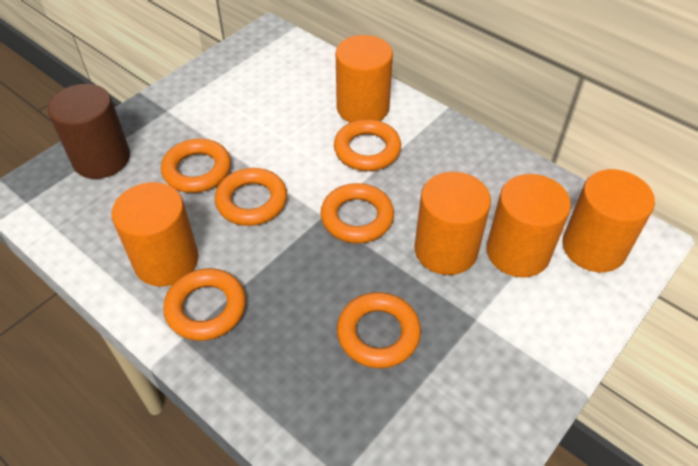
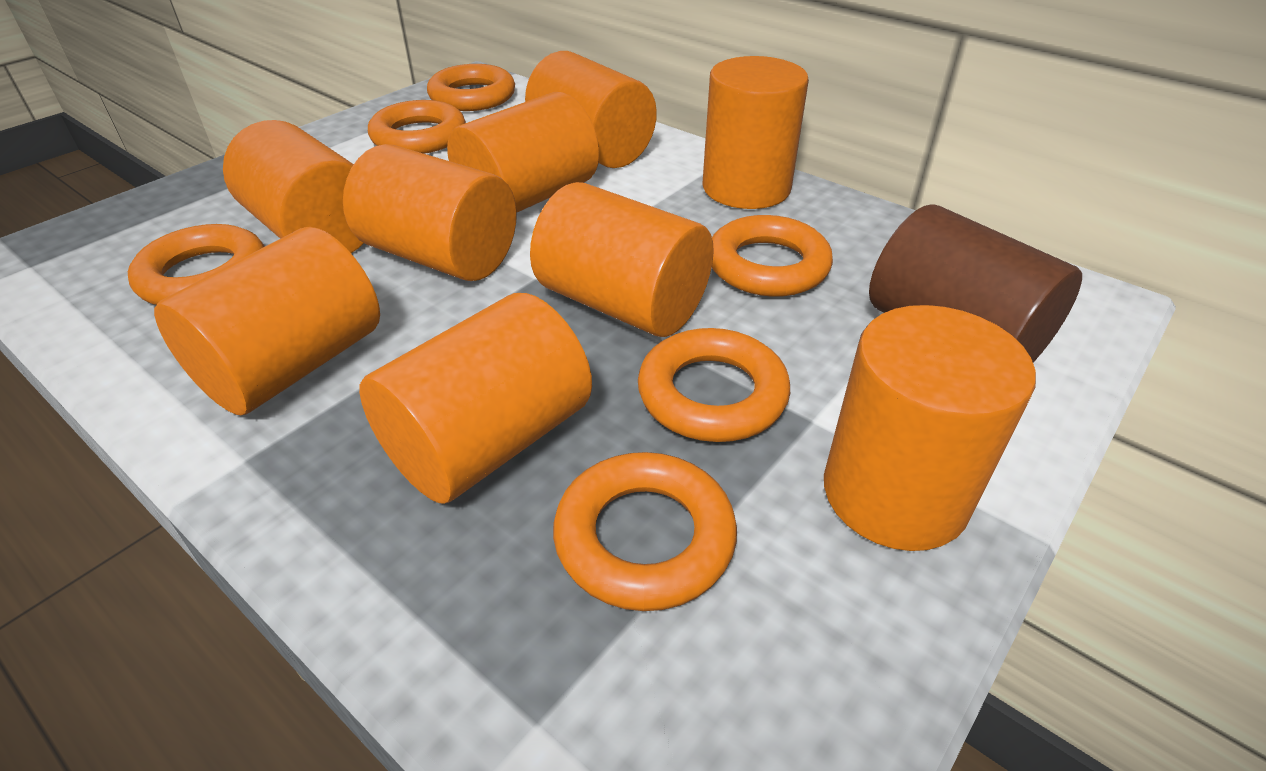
orange cylinder: [112,182,198,287] [336,35,393,123] [414,172,491,275] [486,174,571,278] [562,169,655,272] = 5 -> [154,227,380,415] [223,120,364,253] [343,144,517,281] [359,293,592,504] [447,92,599,212] [525,51,657,168] [530,182,714,337] [702,56,809,209] [824,305,1036,551] = 9

